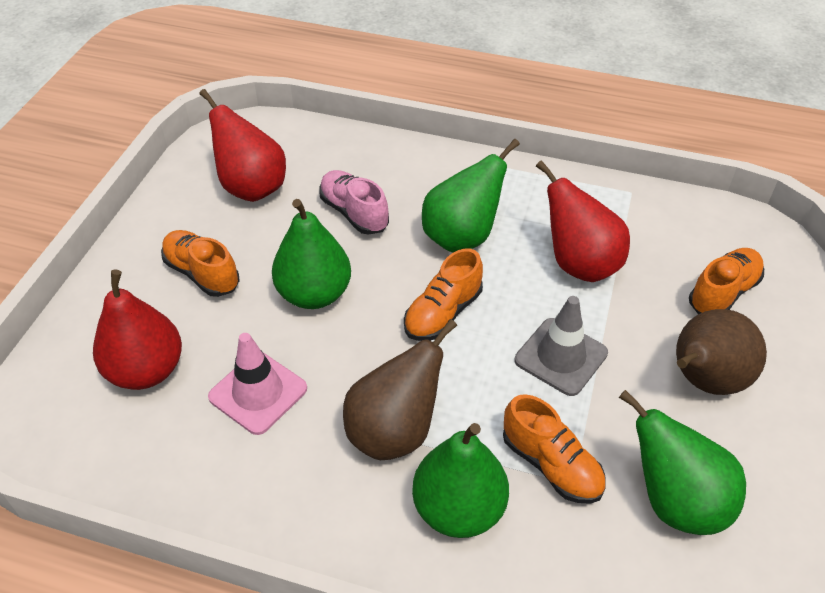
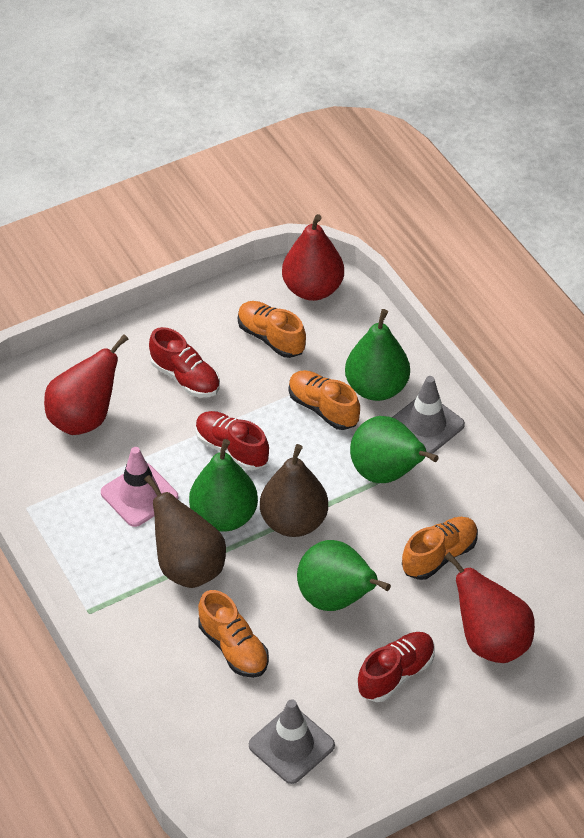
grey traffic cone: [515,296,608,396] = 1 -> [249,699,335,784] [392,376,465,454] = 2
pink shoe: [319,170,389,235] = 1 -> none = 0
red shoe: none = 0 -> [149,327,220,397] [196,411,269,470] [357,632,435,702] = 3

